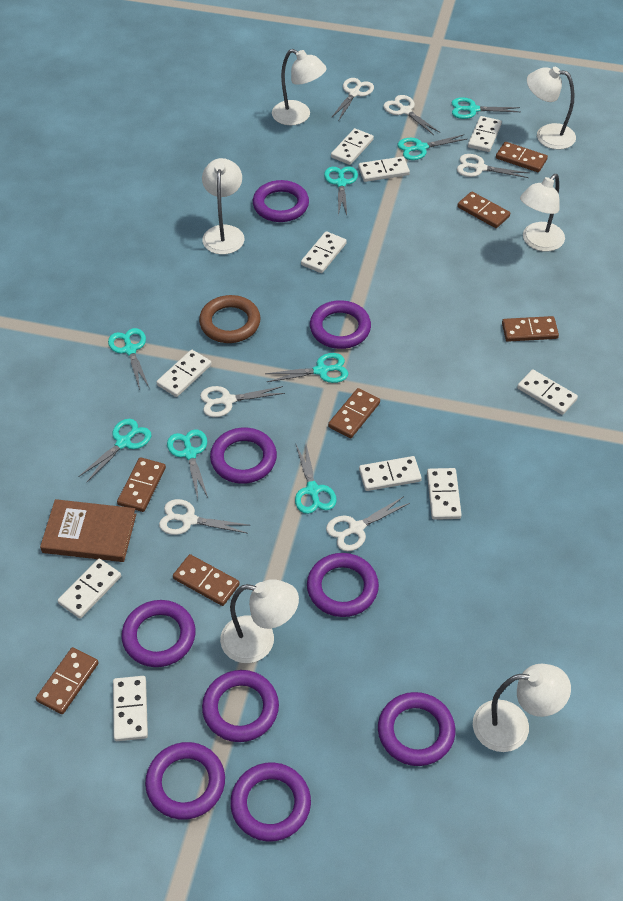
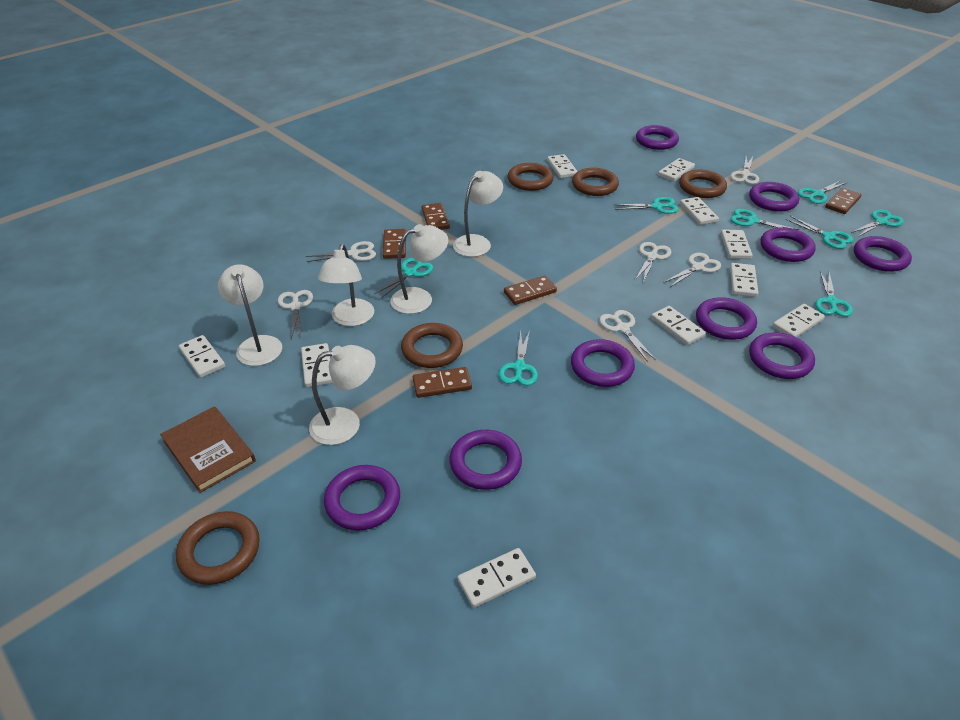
brown domino: [36,647,99,714] [117,457,166,512] [173,554,240,606] [328,388,380,438] [457,191,510,228] [496,142,548,172] [502,316,559,342] = 7 -> [383,229,406,259] [413,367,472,398] [421,203,450,230] [504,276,557,305] [825,188,861,214] = 5
brown ring: [199,295,261,343] = 1 -> [176,511,260,585] [401,323,463,368] [508,163,554,191] [572,168,619,196] [679,170,727,198] = 5
white lamp: [202,158,245,255] [220,579,299,663] [272,49,326,125] [473,664,571,752] [520,174,565,252] [527,67,576,150] = 6 -> [218,264,282,366] [309,345,376,445] [318,244,374,326] [390,224,448,314] [453,171,503,257] = 5

